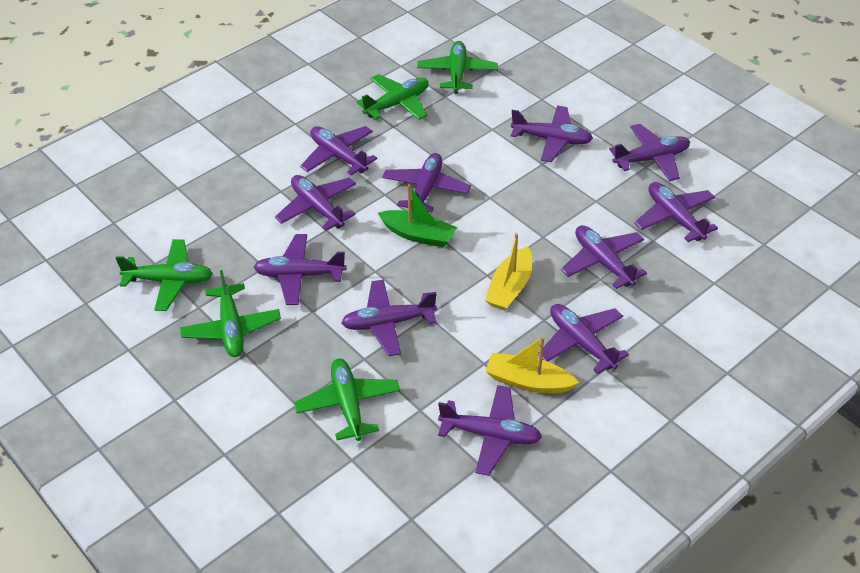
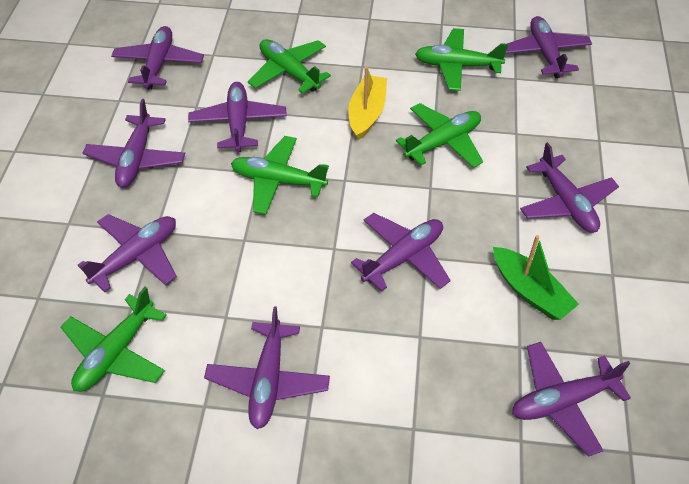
purple plane: [254,234,346,305] [275,175,356,231] [300,126,377,175] [341,279,437,356] [382,153,471,212] [438,385,542,476] [511,106,593,162] [538,304,629,374] [561,225,647,289] [609,124,690,181] [634,182,718,242] = 11 -> [77,214,177,292] [83,99,185,188] [111,26,204,90] [188,82,287,152] [204,306,330,429] [351,213,451,292] [505,16,592,78] [512,342,631,457] [520,142,619,233] = 9
yellow boat: [485,233,532,311] [485,336,579,393] = 2 -> [348,66,387,140] = 1

